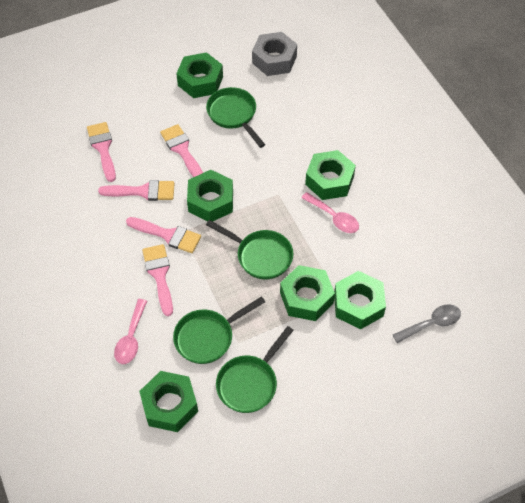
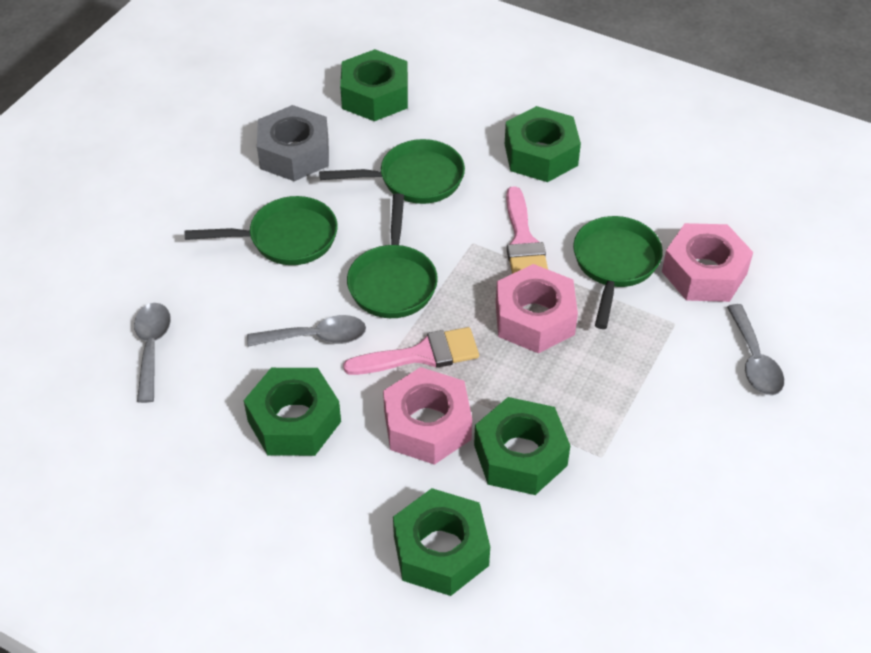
green nut: [139,371,198,432] [176,52,223,98] [187,170,233,221] [280,265,335,321] [305,150,356,200] [334,271,386,329] = 6 -> [244,368,341,456] [340,49,408,121] [393,488,490,596] [474,397,570,495] [505,106,581,182] = 5
grey spoon: [393,304,461,343] = 1 -> [134,303,171,403] [247,315,366,347] [727,304,784,396] = 3
pink brush: [87,122,116,182] [98,180,175,201] [126,217,201,253] [142,244,173,316] [160,124,203,177] = 5 -> [343,327,479,375] [506,186,548,274] = 2
pink nut: none = 0 -> [383,367,472,465] [496,264,578,353] [662,223,753,302] = 3
pink spoon: [114,299,147,364] [301,192,359,233] = 2 -> none = 0

